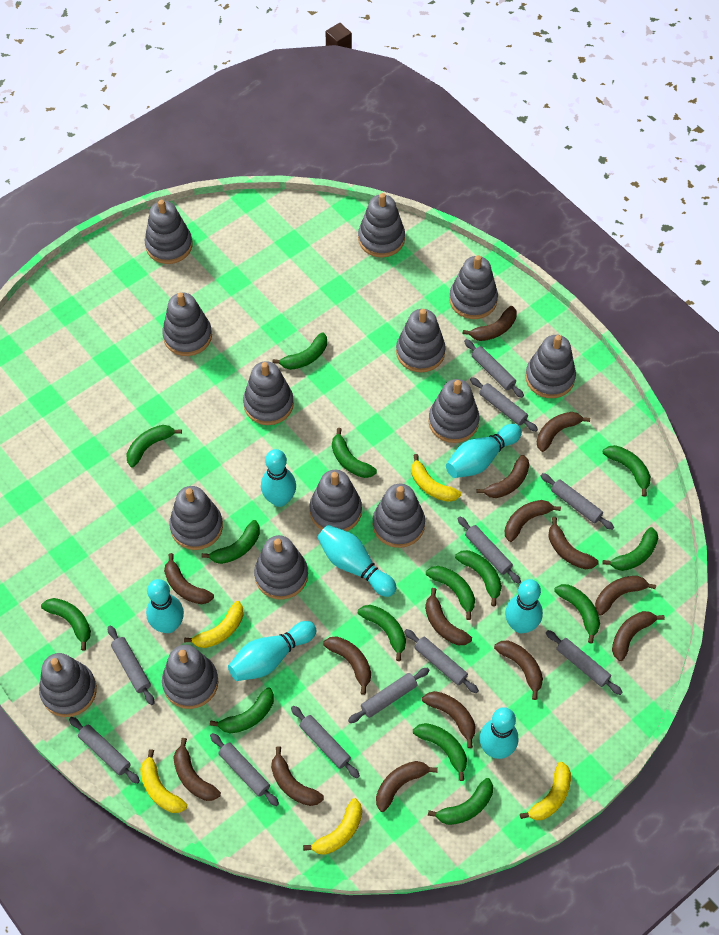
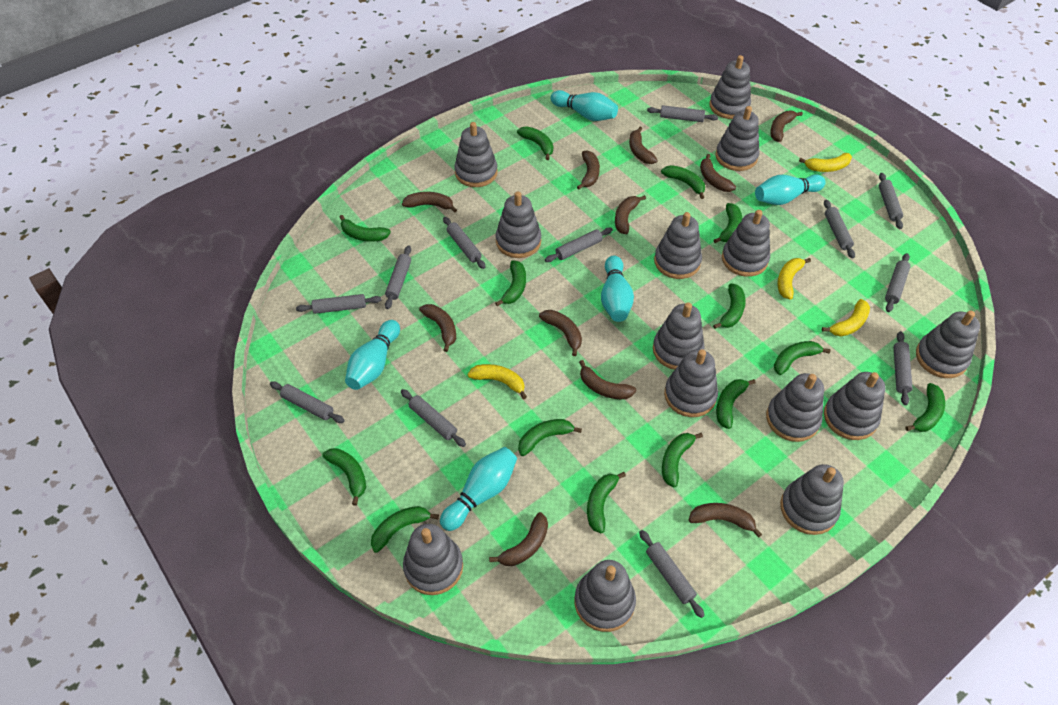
brown banana: [164,553,214,604] [173,738,221,801] [271,746,324,806] [323,636,371,695] [376,761,438,812] [422,691,475,748] [425,588,472,645] [463,306,517,341] [476,455,529,498] [494,641,543,700] [505,500,561,542] [537,412,590,452] [548,517,599,569] [595,576,656,615] [612,611,665,661] = 15 -> [402,192,457,212] [419,304,456,352] [489,512,548,566] [539,310,582,356] [577,150,600,190] [579,360,636,399] [615,195,646,234] [629,127,658,164] [689,503,762,538] [700,154,736,192] [770,111,803,142] = 11
grey rolling pin: [69,717,140,784] [108,626,154,705] [210,733,279,806] [291,706,360,778] [348,668,430,723] [404,629,479,693] [457,517,521,584] [464,339,524,398] [470,377,538,432] [541,473,614,530] [546,630,623,695] = 11 -> [270,381,345,423] [296,294,381,314] [385,245,411,309] [401,389,466,447] [443,217,485,269] [545,228,613,262] [639,530,705,618] [647,105,718,122] [824,200,855,259] [879,173,903,229] [885,253,911,312] [894,331,913,405] = 12
turquoise bowling pin: [146,579,184,633] [228,621,316,681] [261,449,296,507] [317,525,396,597] [446,424,522,478] [480,707,518,759] [505,579,543,633] = 7 -> [345,320,400,390] [440,447,517,531] [551,90,618,121] [601,255,634,322] [755,174,826,205] = 5
yellow banana: [140,749,187,813] [184,601,244,648] [303,798,362,855] [411,454,461,502] [520,762,571,820] = 5 -> [468,364,527,399] [777,258,811,300] [799,153,852,172] [822,299,870,337] = 4

